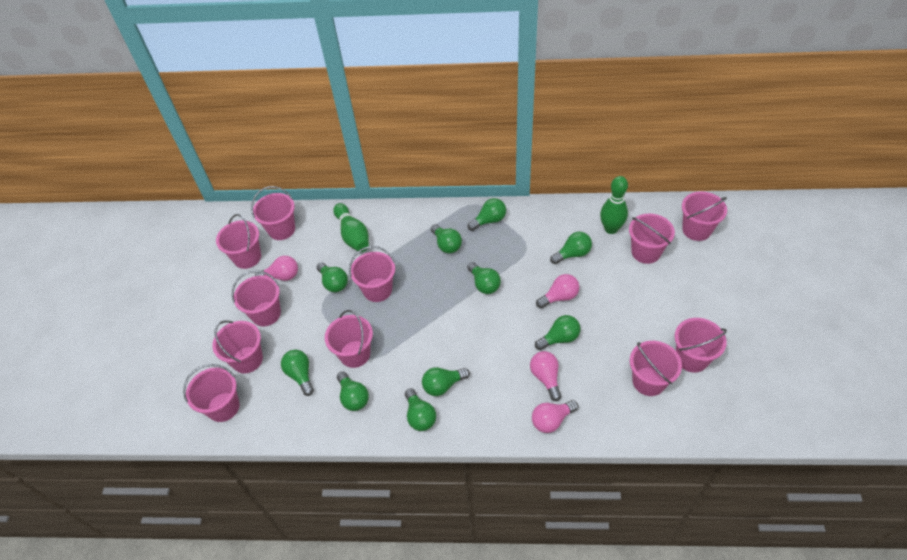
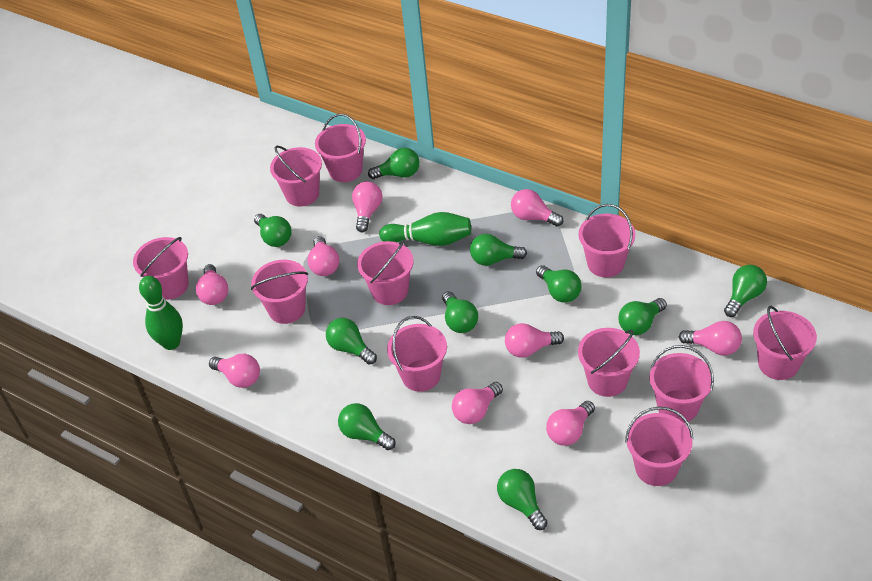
pink light bulb: [255,256,298,281] [530,351,561,401] [532,400,578,433] [536,274,579,308] = 4 -> [196,264,228,305] [209,354,260,388] [307,236,339,276] [352,181,383,232] [452,382,503,424] [505,323,564,358] [511,189,563,227] [546,401,595,446] [679,321,742,356] = 9

